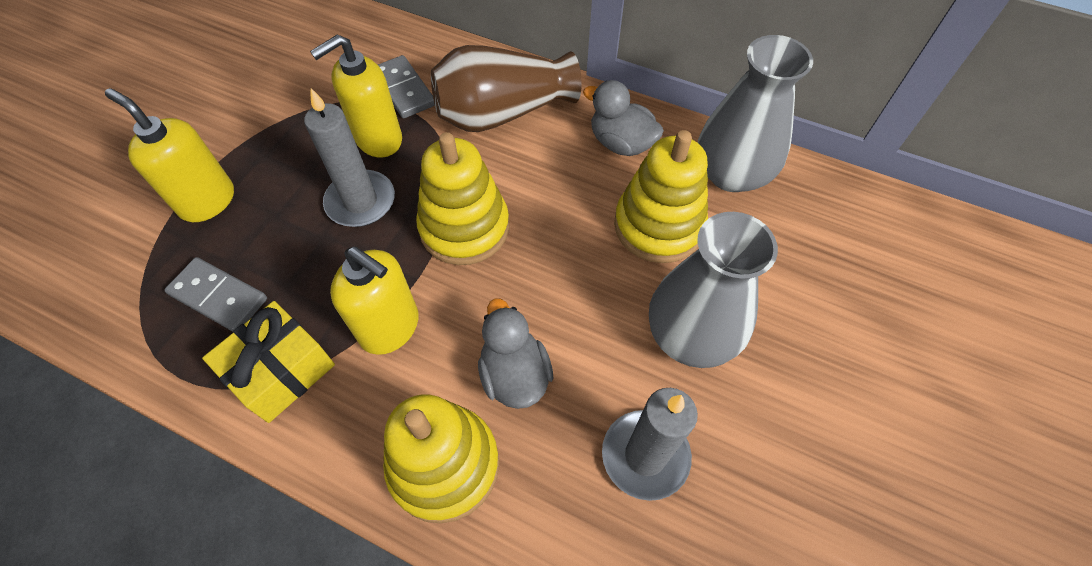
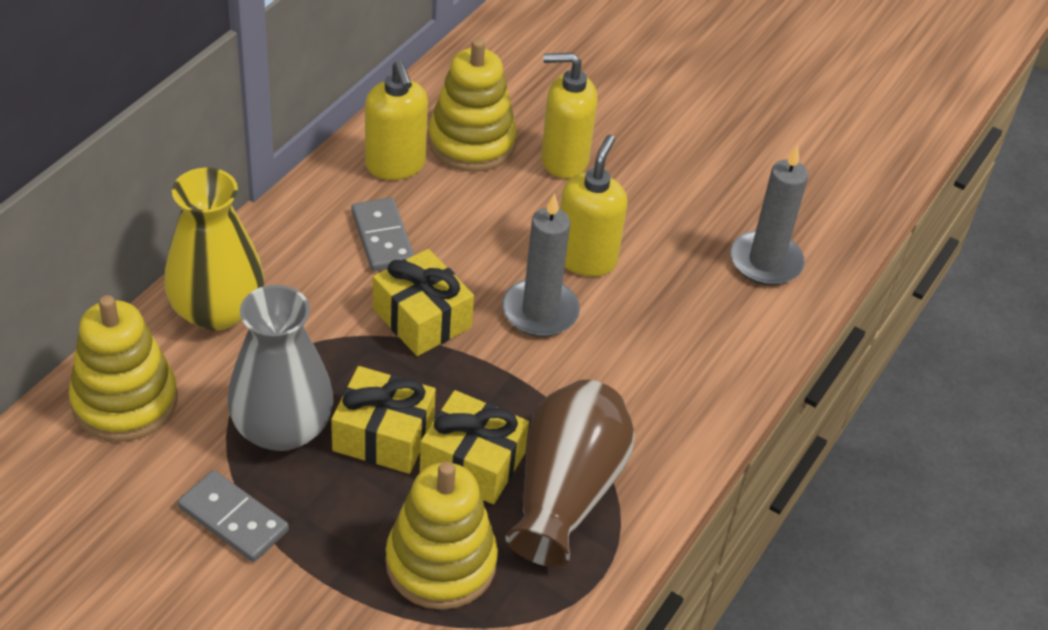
grey duck: [478,298,553,409] [583,80,664,156] = 2 -> none = 0
grey vase: [649,212,778,368] [698,35,813,192] = 2 -> [228,285,334,451] = 1
yellow gift: [202,301,335,423] = 1 -> [331,366,436,474] [373,249,474,356] [420,390,529,504] = 3
yellow vase: none = 0 -> [164,168,265,331] = 1

